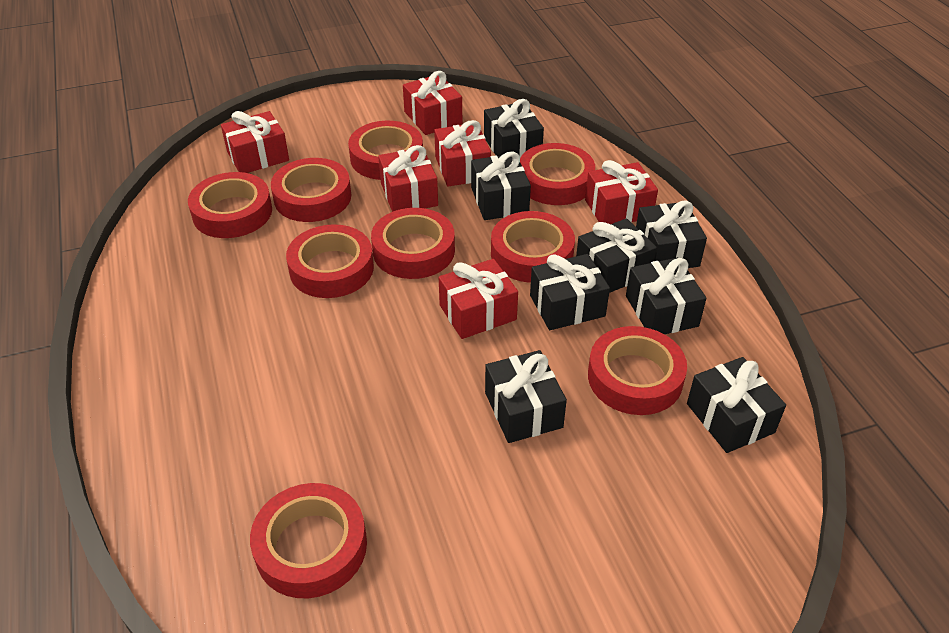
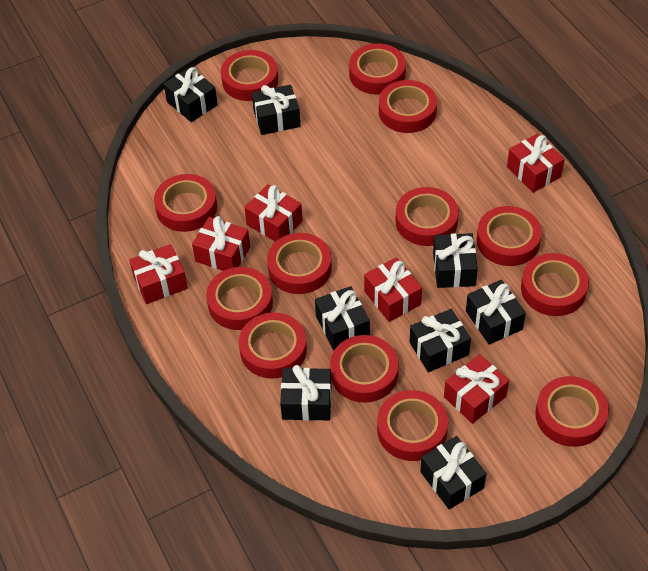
red tape: [188,172,272,238] [250,483,367,598] [271,158,351,222] [286,224,374,298] [348,121,423,180] [371,208,455,279] [491,211,575,283] [520,143,595,205] [588,326,687,415] = 9 -> [154,174,217,232] [206,267,273,330] [221,50,278,101] [239,312,307,379] [267,233,332,294] [330,335,399,403] [349,44,406,94] [377,390,448,461] [379,80,437,133] [396,187,459,246] [476,206,542,266] [521,253,589,316] [535,376,609,447] = 13

